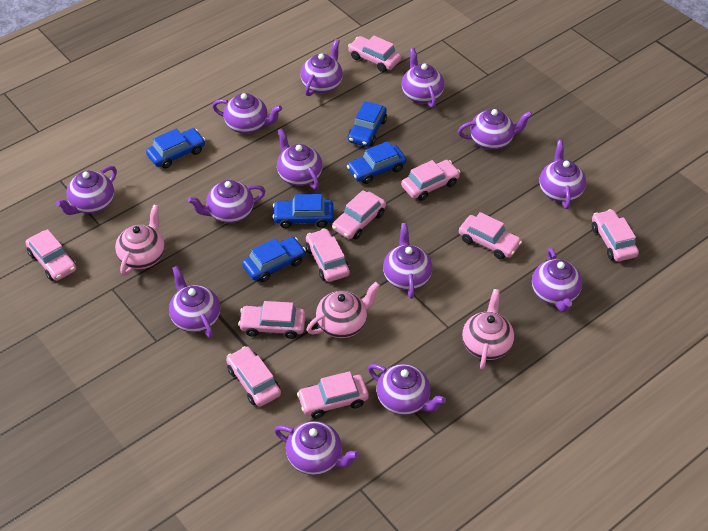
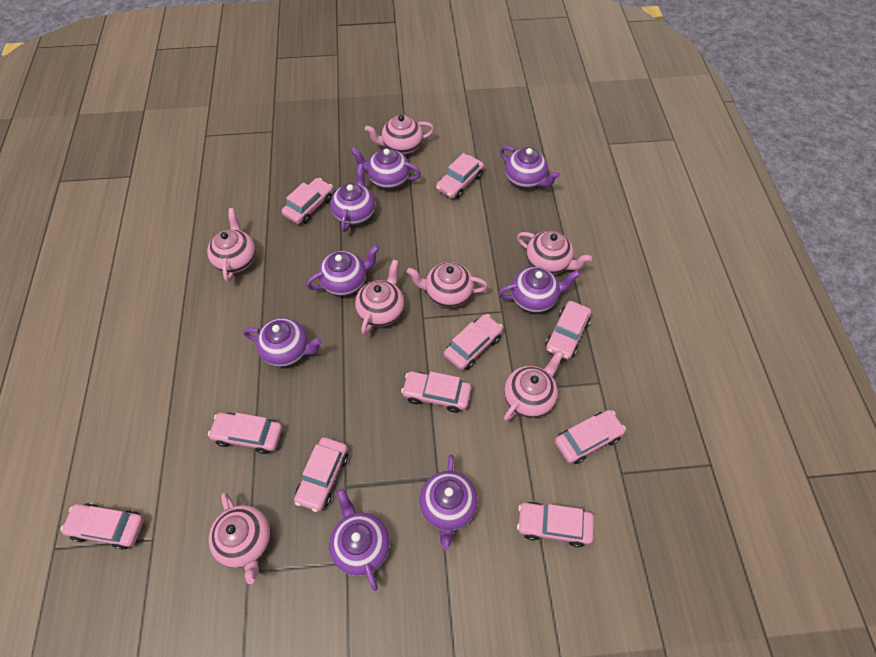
blue car: [146,128,205,168] [242,237,306,282] [272,194,334,228] [347,141,406,184] [348,101,387,147] = 5 -> none = 0
pink teapot: [115,205,165,276] [307,282,380,338] [462,289,514,369] = 3 -> [207,208,256,282] [209,493,271,584] [355,260,404,335] [365,115,434,154] [407,262,488,307] [504,350,564,421] [517,231,592,274] = 7
purple teapot: [56,166,117,215] [169,266,220,338] [188,180,266,223] [212,93,282,134] [274,421,359,475] [277,128,323,189] [300,39,343,96] [368,364,446,415] [383,223,432,299] [402,48,444,108] [458,109,532,150] [532,248,582,312] [539,140,586,209] = 13 -> [243,318,322,367] [306,245,379,296] [329,488,390,591] [331,164,375,232] [351,147,421,189] [419,454,478,550] [498,267,580,313] [500,146,560,188] = 8

